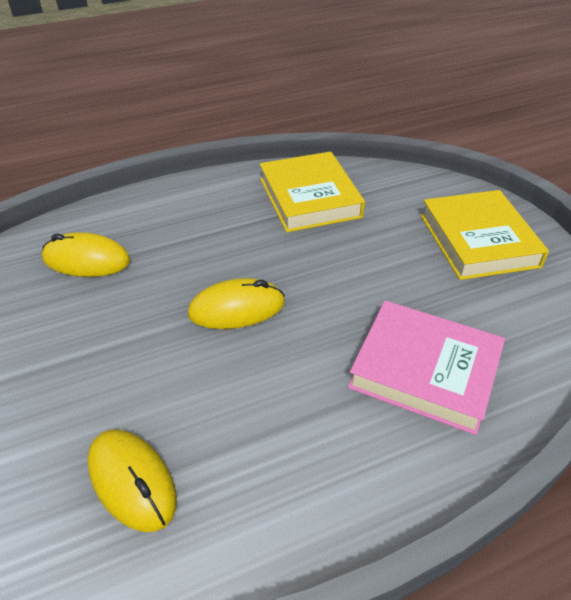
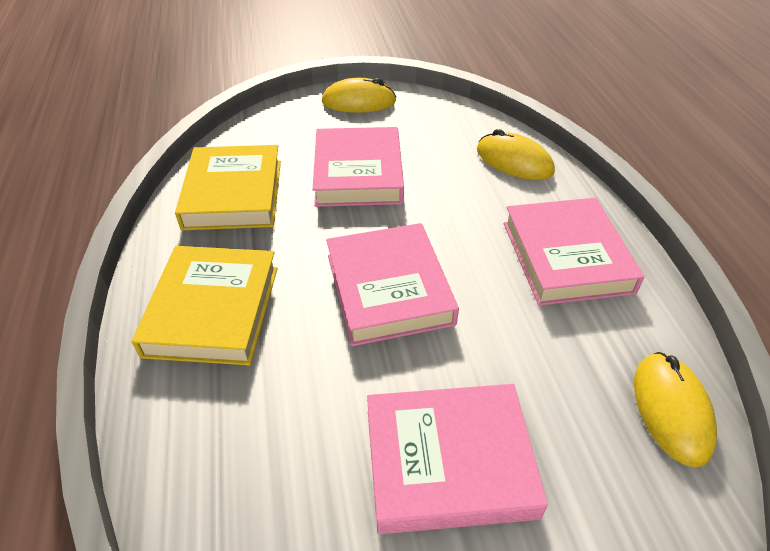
pink book: [348,300,505,435] = 1 -> [313,127,404,207] [326,223,459,346] [367,384,548,534] [504,198,644,306] = 4

